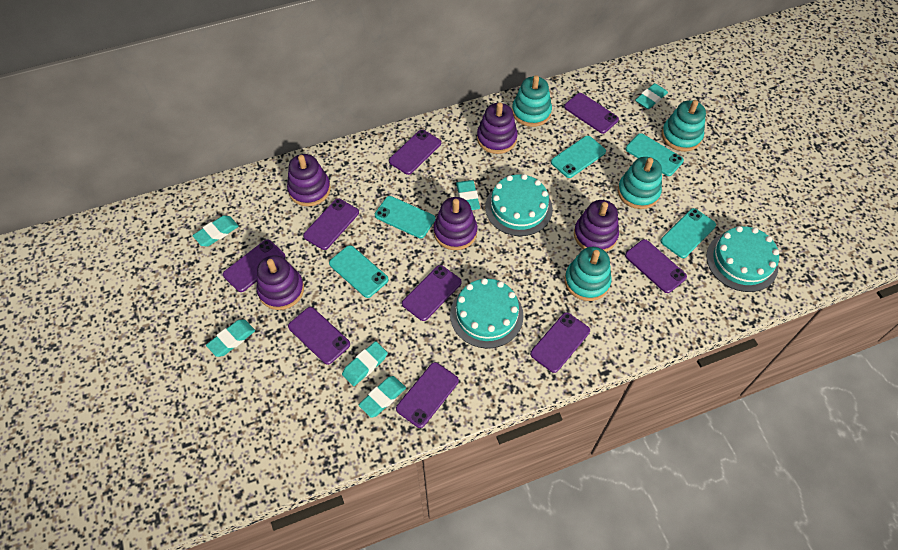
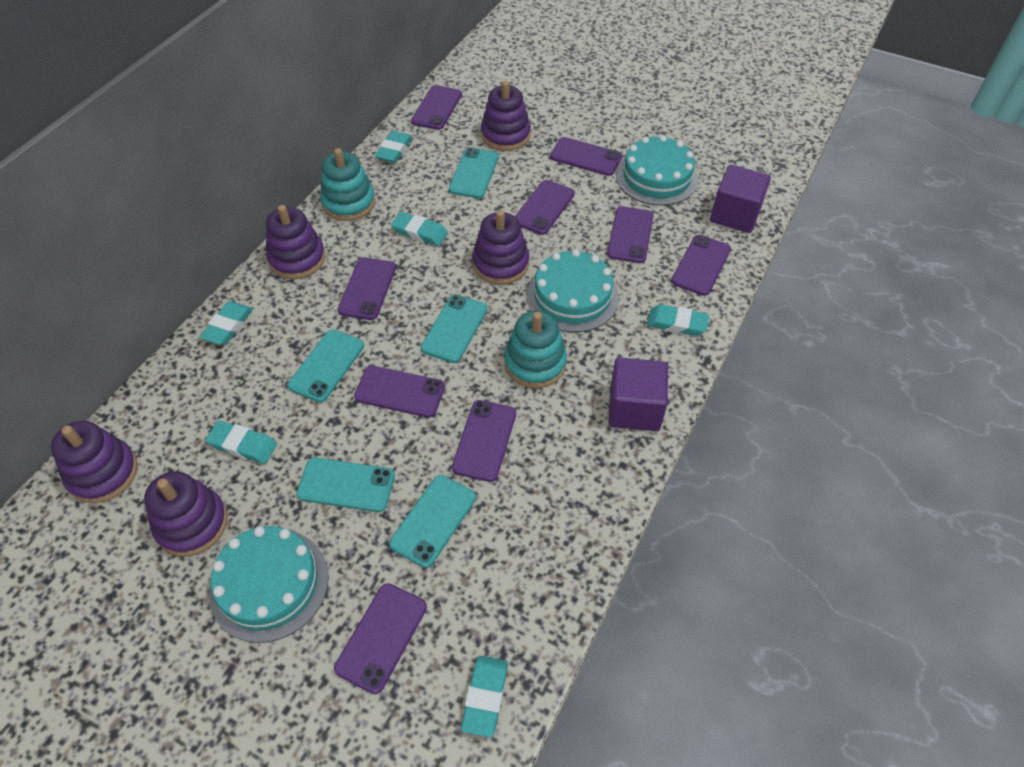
purple cube: none = 0 -> [608,357,668,431] [710,165,771,233] = 2
turquoise stacking toy: [512,75,552,127] [565,247,612,301] [618,157,662,209] [661,100,706,151] = 4 -> [320,148,376,221] [504,311,567,388] = 2

